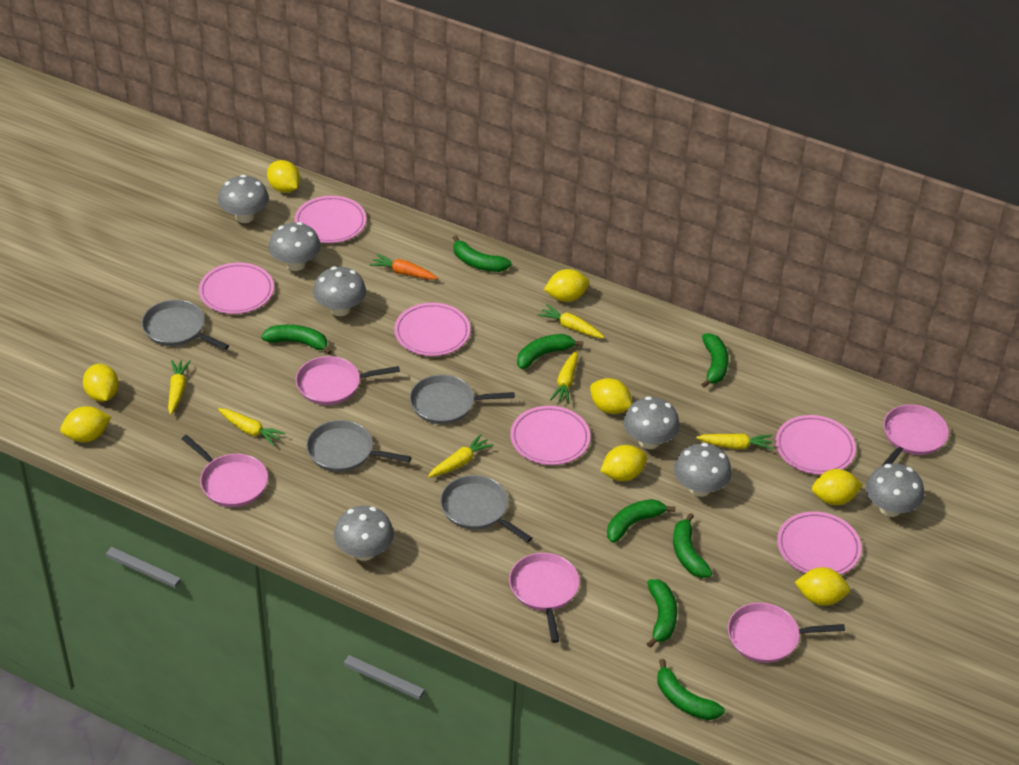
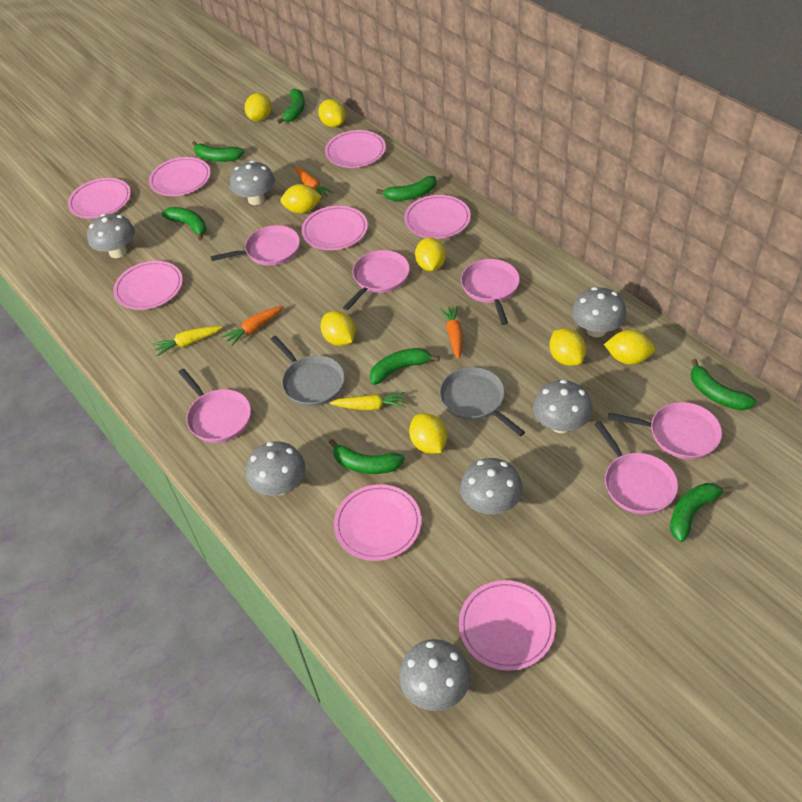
grey pan: [142,300,229,350] [306,420,411,472] [409,375,515,424] [440,475,532,542] = 4 -> [270,336,345,406] [439,367,525,436] = 2
orange carrot: [370,254,438,280] = 1 -> [221,306,284,346] [295,167,334,200] [439,306,463,359] = 3
pink pan: [181,435,268,507] [296,356,400,405] [509,553,579,643] [728,602,845,663] [881,404,949,466] = 5 -> [178,369,251,443] [211,225,300,266] [343,250,410,310] [461,259,520,325] [594,421,678,514] [608,402,722,459] = 6
pink plate: [199,263,274,314] [294,196,366,243] [394,303,470,356] [510,406,590,465] [776,415,856,475] [777,512,861,575] = 6 -> [68,178,131,219] [113,261,183,310] [149,157,211,196] [301,206,368,250] [325,130,386,168] [334,484,421,561] [404,195,471,239] [459,580,555,671] = 8
yellow carrot: [168,360,191,415] [218,408,285,446] [428,434,494,477] [537,304,604,338] [550,351,578,404] [696,433,773,450] = 6 -> [153,326,223,356] [330,392,406,410] = 2

